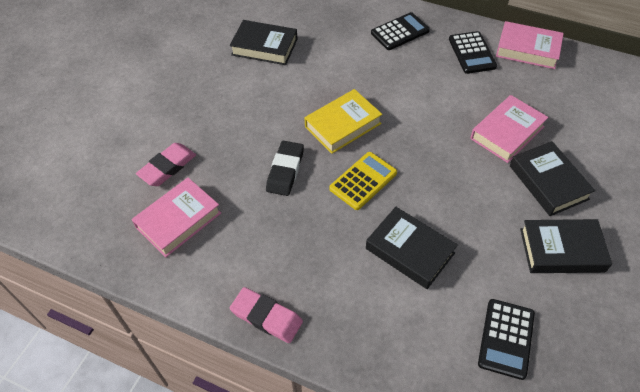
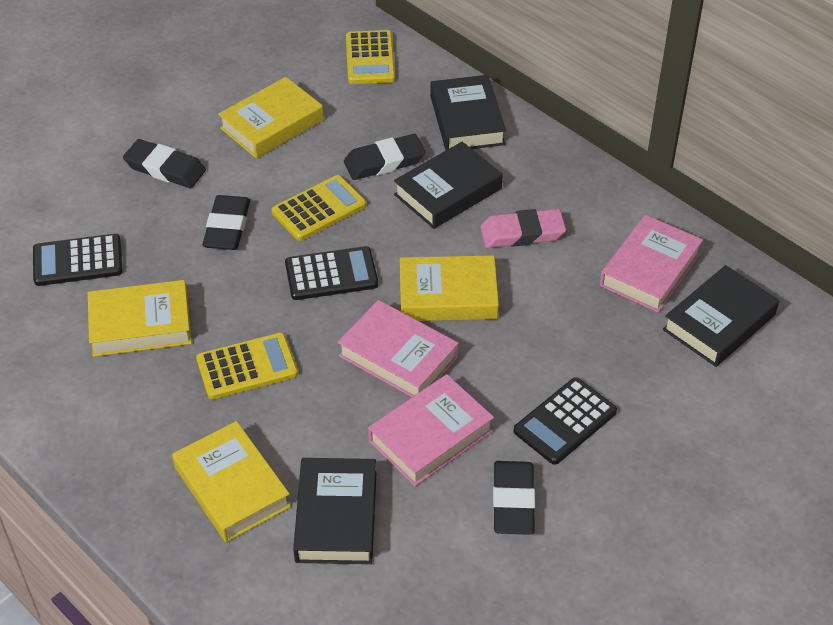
black eraser: [266,141,304,196] = 1 -> [123,139,206,188] [202,195,250,250] [344,134,426,180] [493,461,535,535] = 4
pink eraser: [136,143,196,186] [230,287,303,343] = 2 -> [480,209,566,248] = 1
yellow book: [305,89,382,154] = 1 -> [88,280,192,357] [172,421,291,542] [218,77,324,158] [400,255,499,321] = 4
yellow calculator: [329,152,397,210] = 1 -> [196,332,298,399] [272,175,366,241] [346,30,395,84] = 3

